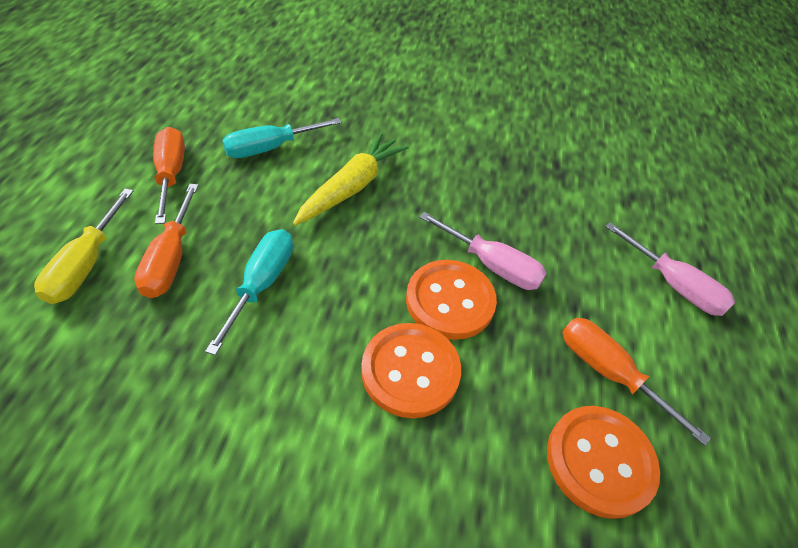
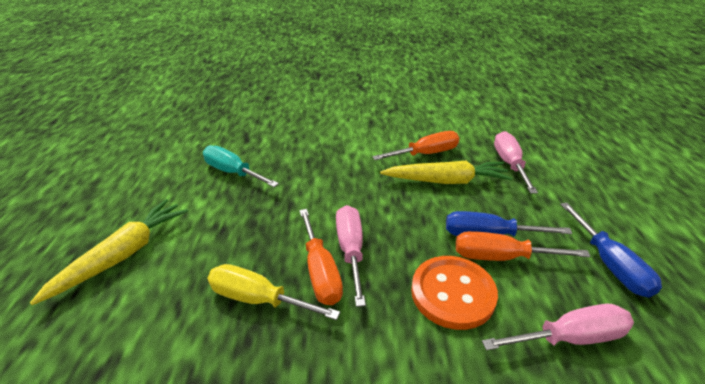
blue screwdriver: none = 0 -> [446,211,572,236] [560,202,662,298] = 2
orange button: [361,323,461,418] [406,260,497,340] [547,406,660,519] = 3 -> [411,256,498,330] = 1
pink screwdriver: [419,212,547,290] [605,222,735,316] = 2 -> [336,205,366,307] [482,304,634,350] [494,131,538,194] = 3
turquoise screwdriver: [205,229,293,355] [222,118,342,158] = 2 -> [203,145,279,187] = 1
yellow carrot: [293,133,409,225] = 1 -> [30,199,188,305] [380,161,512,184] = 2

